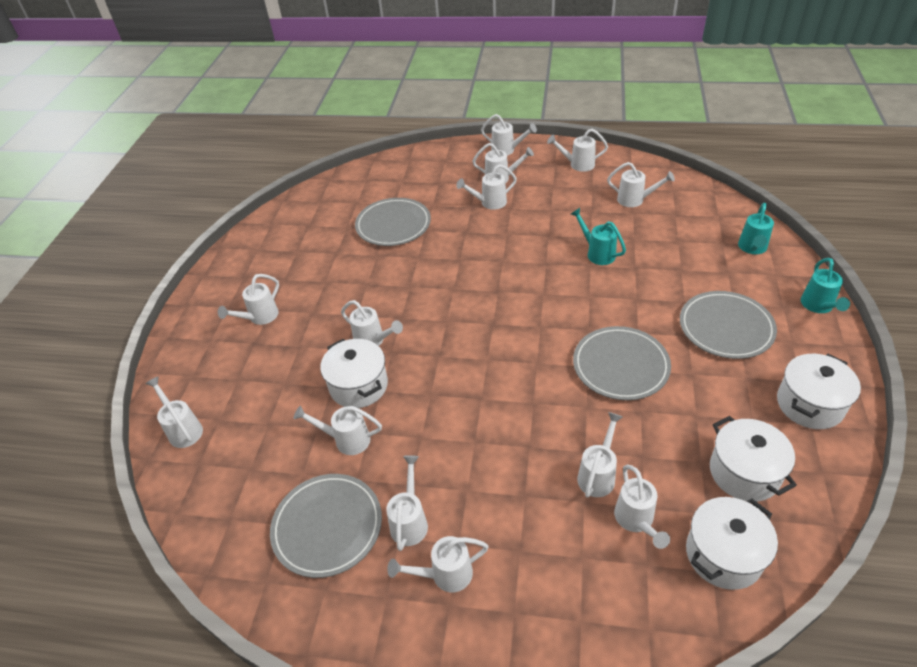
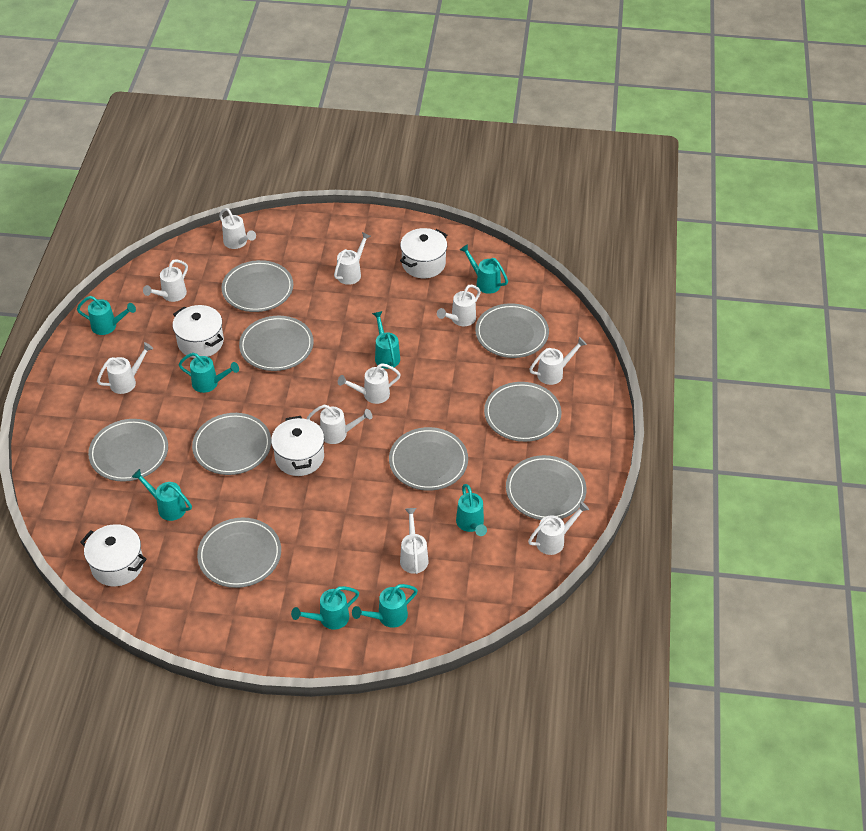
grey plate: [270,474,382,578] [355,198,431,246] [573,326,671,400] [680,291,777,359] = 4 -> [88,419,168,482] [192,413,271,475] [197,518,281,588] [222,260,293,312] [239,316,314,371] [389,427,468,491] [475,303,549,358] [484,382,562,442] [506,455,587,520] = 9
turquoise watering can: [571,208,626,265] [738,203,774,254] [801,258,850,313] = 3 -> [77,296,136,335] [132,469,192,521] [178,353,239,393] [291,586,359,630] [352,584,418,628] [372,311,400,369] [456,484,487,536] [460,244,508,294] = 8
white watering can: [145,376,203,448] [218,274,279,325] [293,406,382,455] [341,300,403,346] [386,455,428,551] [387,536,489,592] [456,164,517,210] [472,143,534,183] [481,114,537,156] [547,129,608,172] [577,412,623,498] [607,162,675,207] [614,465,670,549] = 13 -> [97,342,153,394] [143,259,188,302] [219,208,256,249] [307,405,372,444] [334,232,371,285] [338,363,401,404] [400,508,428,574] [437,284,481,326] [528,502,589,555] [529,337,587,385] = 10

